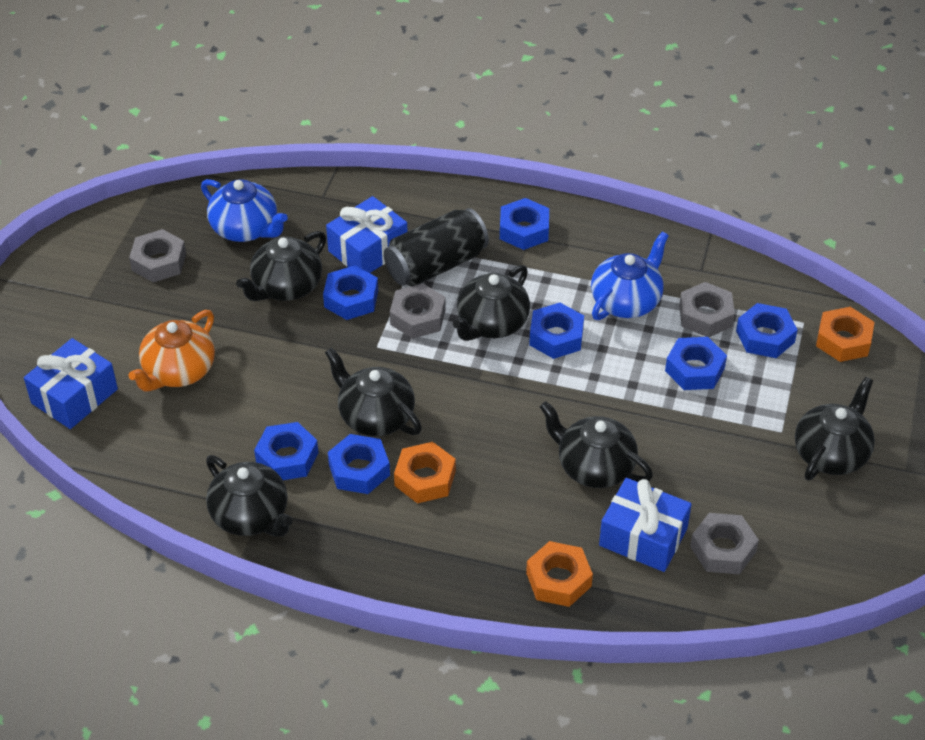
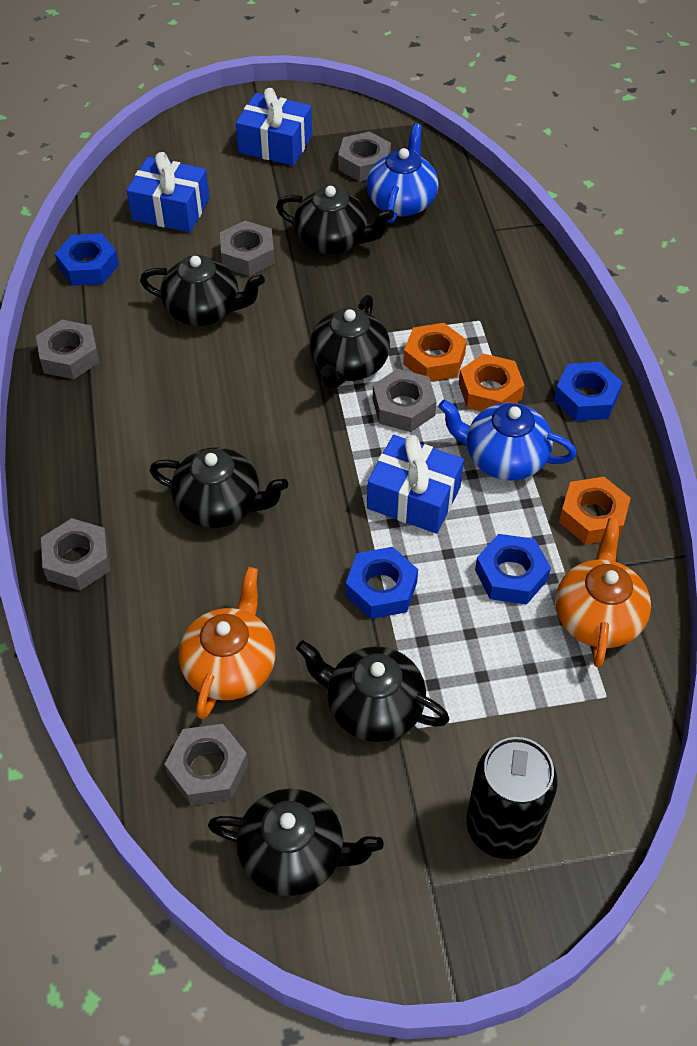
blue nut: [254,422,318,480] [323,265,378,320] [328,434,390,494] [500,198,549,250] [529,303,584,359] [665,337,727,390] [736,303,798,358] = 7 -> [55,233,119,286] [346,547,418,619] [475,534,551,604] [554,362,622,421] = 4
grey nut: [129,229,186,282] [390,283,446,339] [679,282,735,337] [690,513,759,574] = 4 -> [36,320,100,379] [41,518,111,591] [164,724,248,805] [220,221,275,276] [338,131,391,182] [373,369,437,432] = 6
orange teapot: [129,310,215,391] = 1 -> [179,567,276,719] [556,518,651,667] = 2

